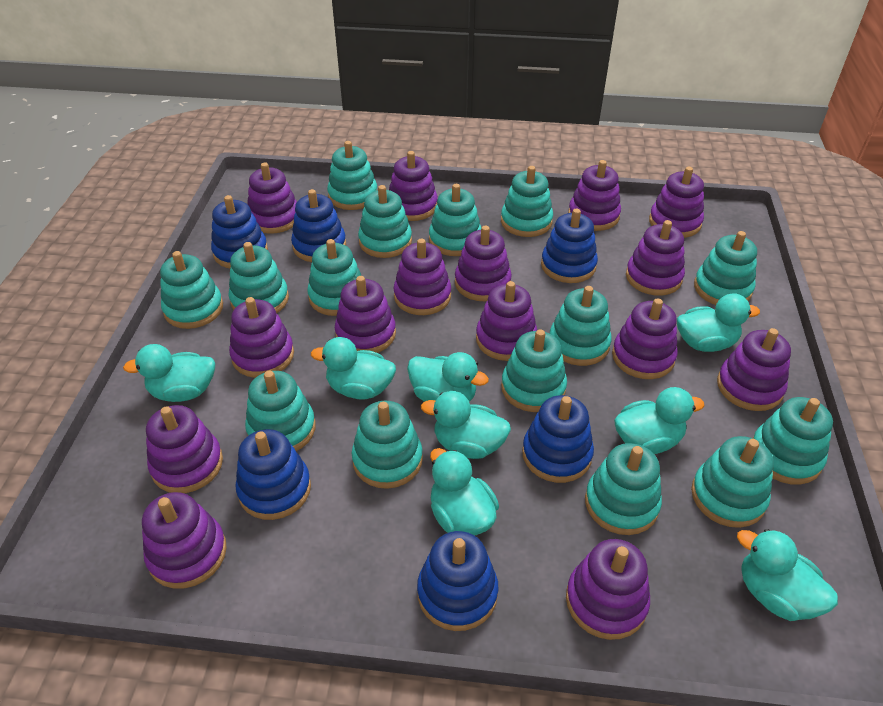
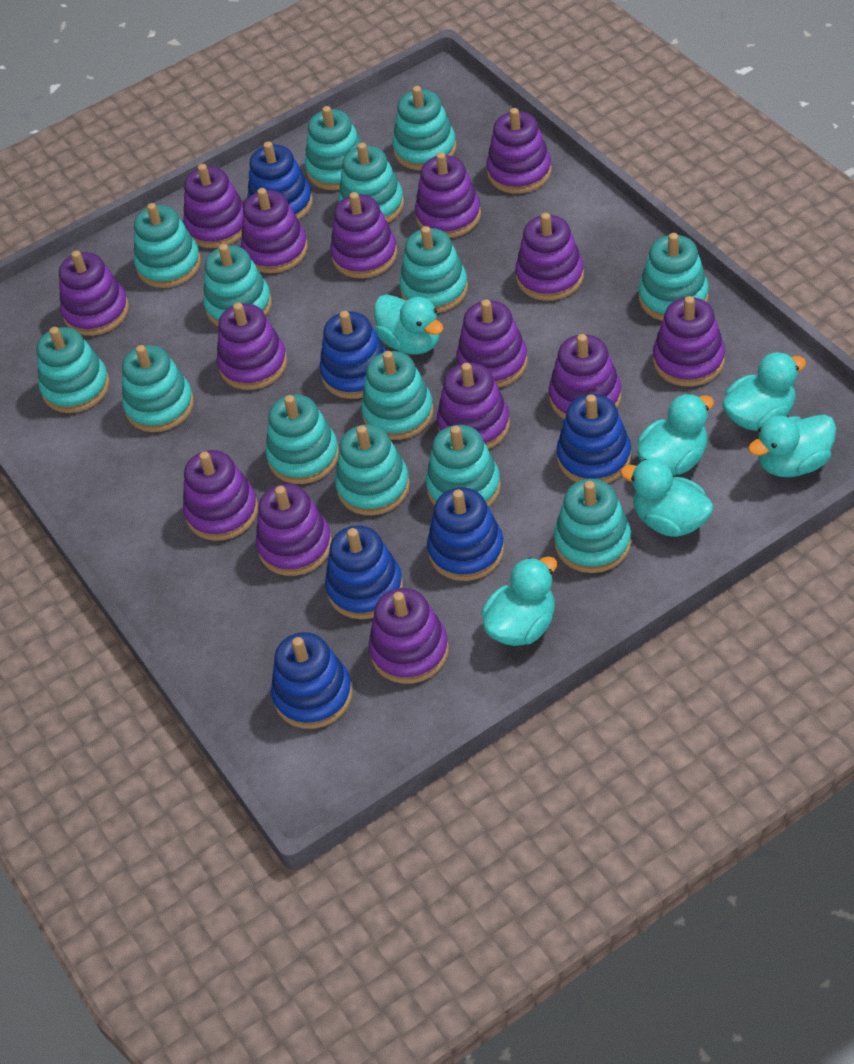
turquoise duck: [123,344,215,402] [311,337,396,400] [407,352,489,402] [421,391,511,459] [430,448,499,536] [614,387,705,454] [677,293,760,352] [737,529,838,621] = 8 -> [374,294,443,355] [482,556,557,646] [620,459,714,537] [637,394,714,476] [722,352,806,431] [748,415,836,477] = 6
turquoise stacking toy: [160,251,223,329] [229,242,289,313] [245,371,316,451] [307,239,361,316] [327,141,377,210] [352,401,423,489] [358,185,412,258] [429,184,481,256] [501,166,553,237] [501,329,567,412] [550,286,612,366] [585,443,662,535] [691,436,774,528] [694,231,757,305] [753,397,833,485] = 15 -> [37,327,110,413] [122,345,194,432] [134,203,201,288] [203,244,272,326] [265,395,339,484] [305,106,362,190] [335,424,410,515] [338,143,404,223] [361,351,434,440] [392,86,456,170] [399,226,468,313] [426,425,501,507] [554,479,631,573] [638,233,709,321] = 14

